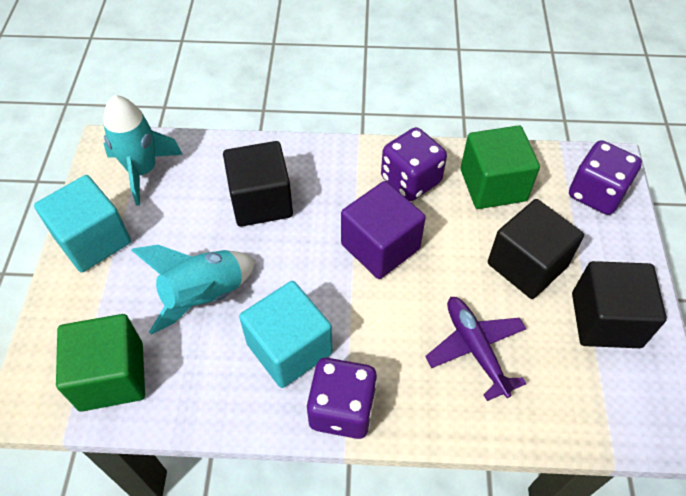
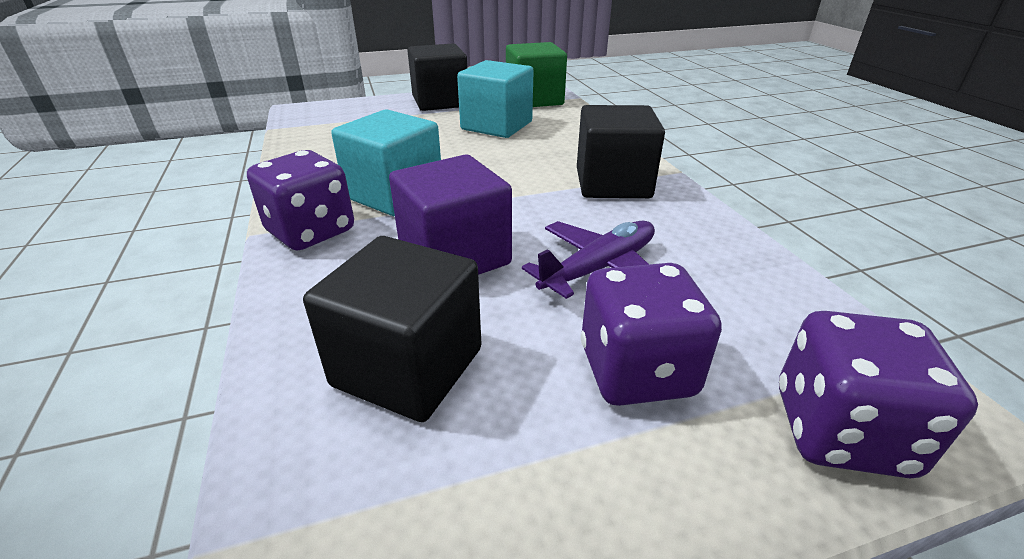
green cube: [56,314,145,412] [461,125,540,209] = 2 -> [506,42,567,107] = 1
turquoise rocket: [103,95,183,206] [131,245,256,334] = 2 -> none = 0

